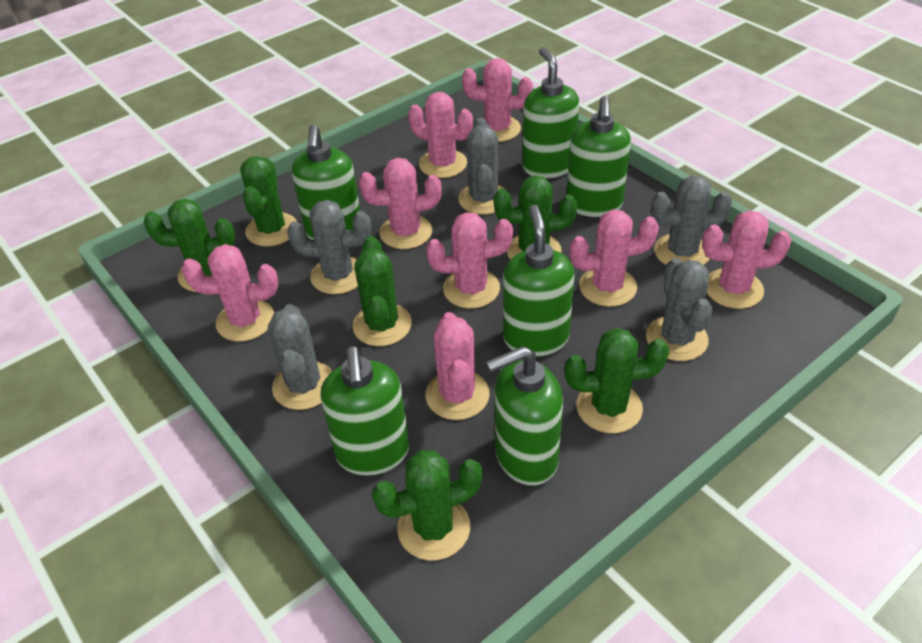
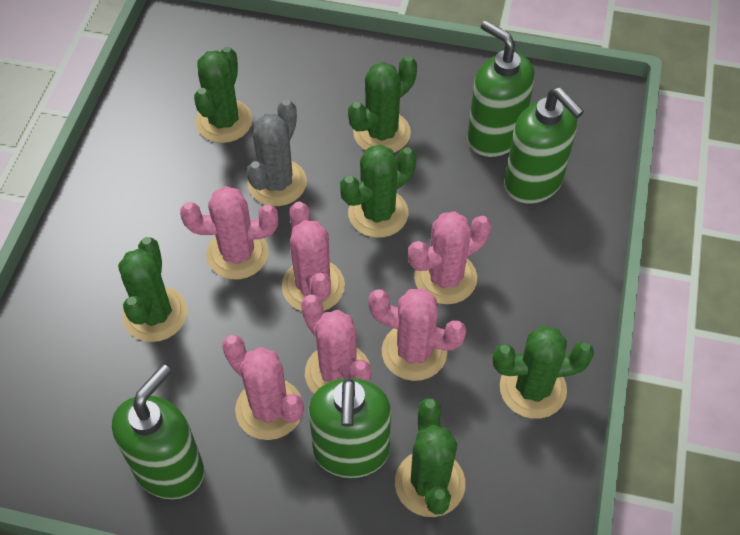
green soap dispenser: [292,125,360,240] [320,346,409,476] [486,346,563,486] [503,205,574,356] [522,47,579,178] [566,96,631,217] = 6 -> [112,364,204,499] [308,378,391,478] [467,20,535,157] [504,87,584,204] = 4
grey cactus: [268,304,332,410] [287,200,371,294] [458,118,506,215] [646,258,712,361] [651,175,732,265] = 5 -> [247,99,307,206] = 1
pink cactus: [182,244,278,341] [359,158,442,249] [408,92,473,178] [425,312,490,420] [426,212,513,309] [462,58,533,142] [569,210,659,307] [702,211,791,309] = 8 -> [180,186,278,279] [222,335,304,440] [282,202,345,311] [301,295,372,393] [368,288,466,381] [408,211,491,304] = 6

